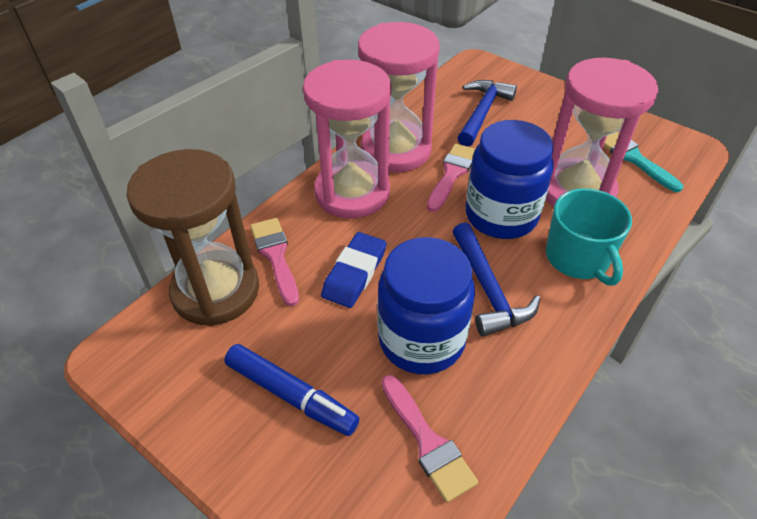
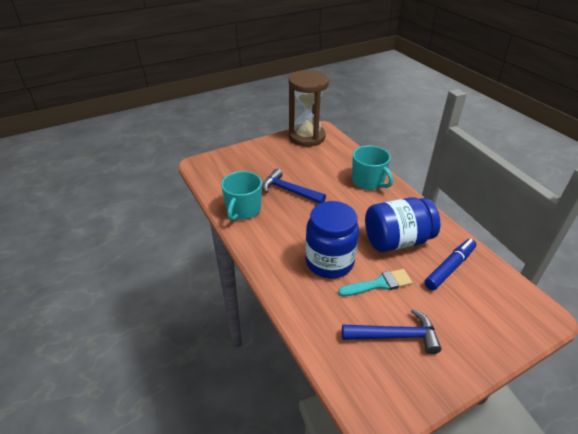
blue eraser: [321,232,386,308] = 1 -> none = 0
pink brush: [250,218,299,306] [381,375,478,503] [427,143,475,212] = 3 -> none = 0
pink hourglass: [303,60,391,218] [358,22,440,173] [546,58,658,207] = 3 -> none = 0
turquoise mug: [546,188,632,286] = 1 -> [221,171,262,221] [352,146,393,190] = 2

